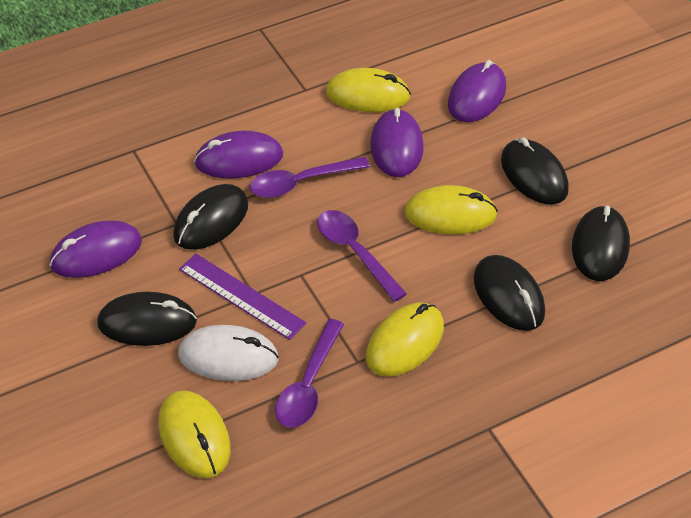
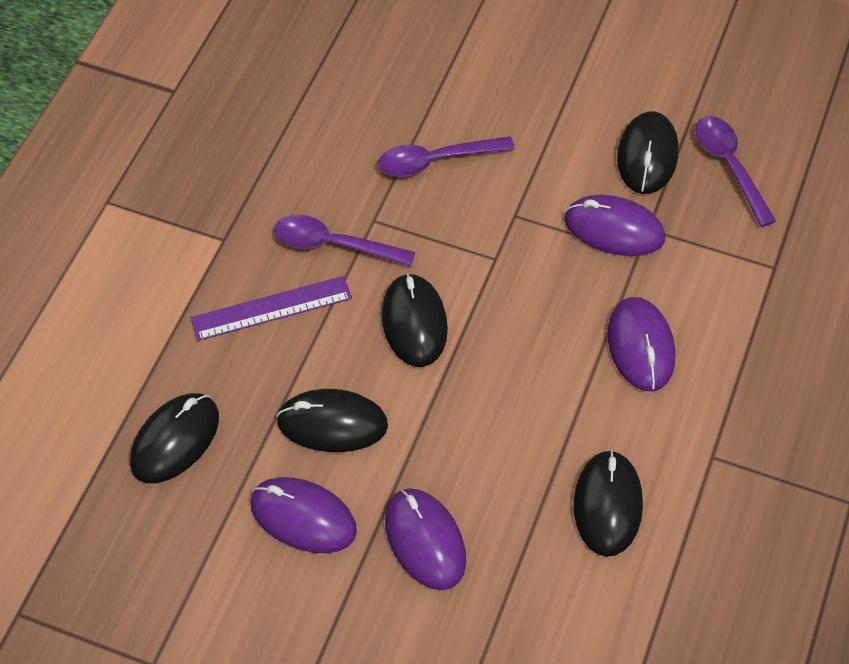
white mouse: [178,325,279,381] = 1 -> none = 0
yellow mouse: [158,390,231,478] [326,68,411,112] [366,302,444,377] [404,185,498,235] = 4 -> none = 0

